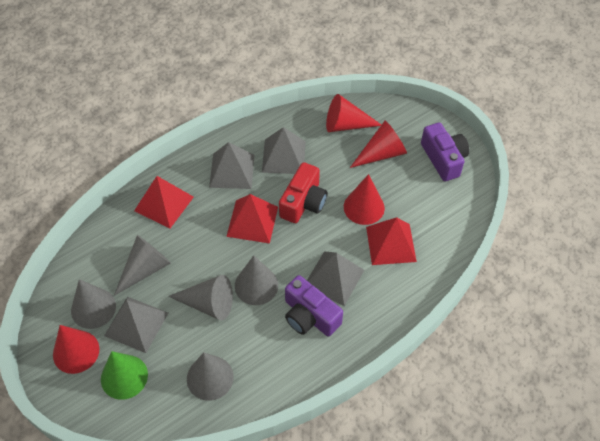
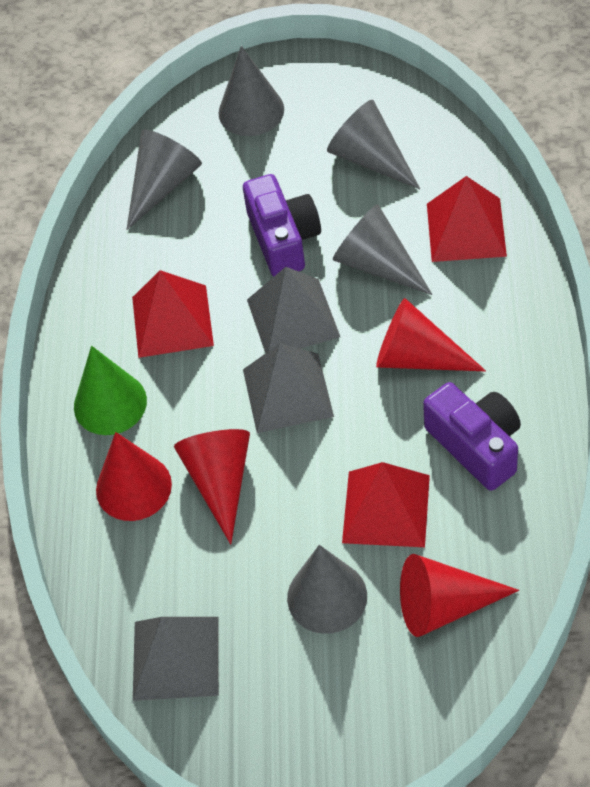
grey pyramid: [104,297,168,353] [209,142,254,189] [262,127,306,174] [307,251,364,306] = 4 -> [133,617,219,701] [243,343,334,433] [247,267,340,353] = 3
red camera: [279,162,327,223] = 1 -> none = 0

